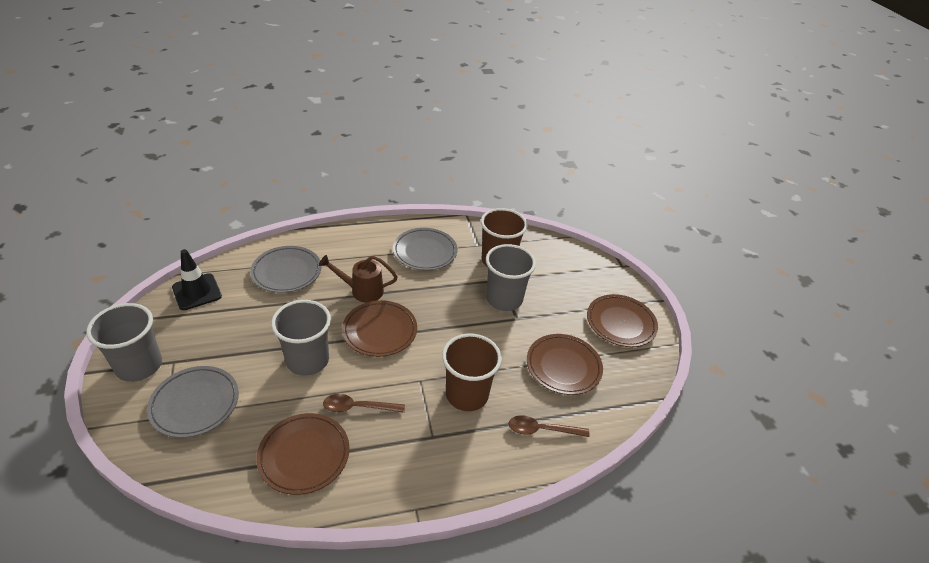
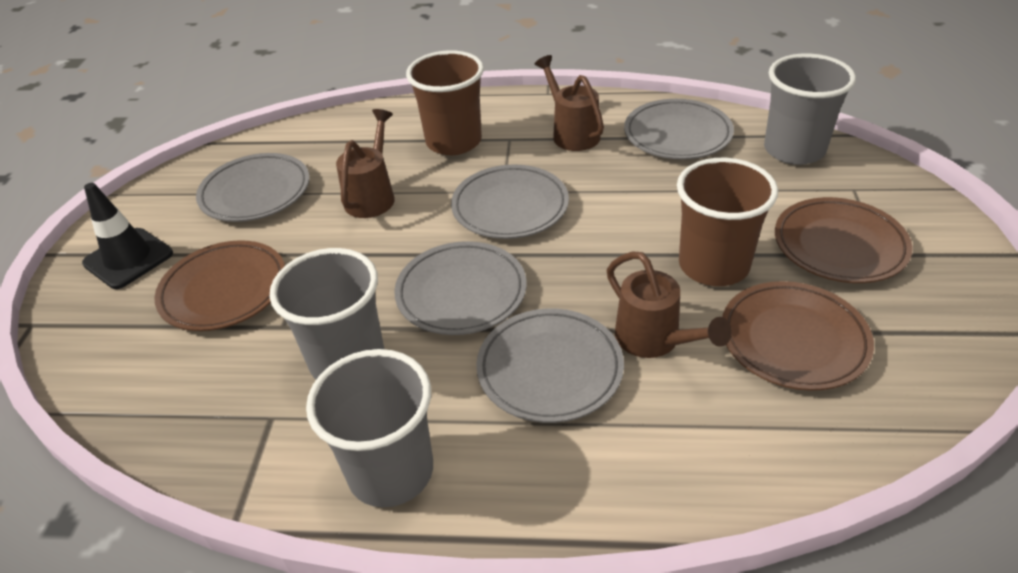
brown plate: [256,413,349,495] [342,300,417,357] [527,334,603,395] [587,294,658,347] = 4 -> [154,240,285,331] [722,281,874,391] [775,197,913,283] = 3
brown spoon: [323,394,405,413] [508,415,590,437] = 2 -> none = 0
brown watering can: [319,255,398,303] = 1 -> [336,109,395,218] [535,55,604,151] [607,251,732,358] = 3
grey plate: [147,366,239,438] [250,246,322,293] [393,228,458,271] = 3 -> [196,153,309,222] [394,241,527,335] [451,164,569,239] [476,308,624,423] [624,99,734,159] = 5

